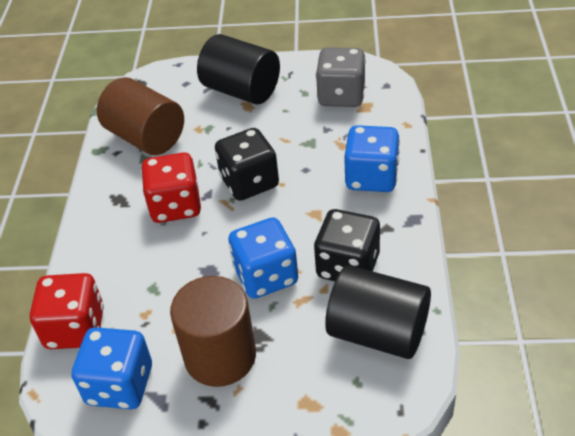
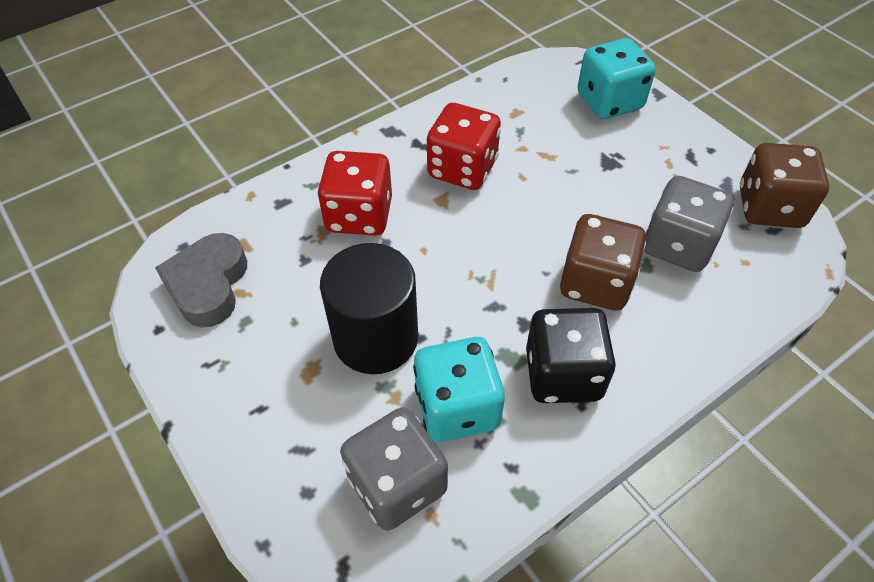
black cylinder: [197,34,280,104] [325,265,431,359] = 2 -> [320,243,418,374] = 1
black dice: [215,128,279,201] [314,209,380,281] = 2 -> [526,308,616,403] = 1
blue dice: [72,327,152,410] [228,217,298,299] [344,125,400,192] = 3 -> none = 0
brown cylinder: [97,77,184,155] [170,276,256,387] = 2 -> none = 0
brown dice: none = 0 -> [560,214,646,311] [740,143,829,228] = 2
grey dice: [316,47,366,107] = 1 -> [340,407,448,531] [644,176,734,272] = 2
grey heart: none = 0 -> [155,233,247,327] = 1
turquoise dice: none = 0 -> [413,337,505,442] [578,38,656,119] = 2

